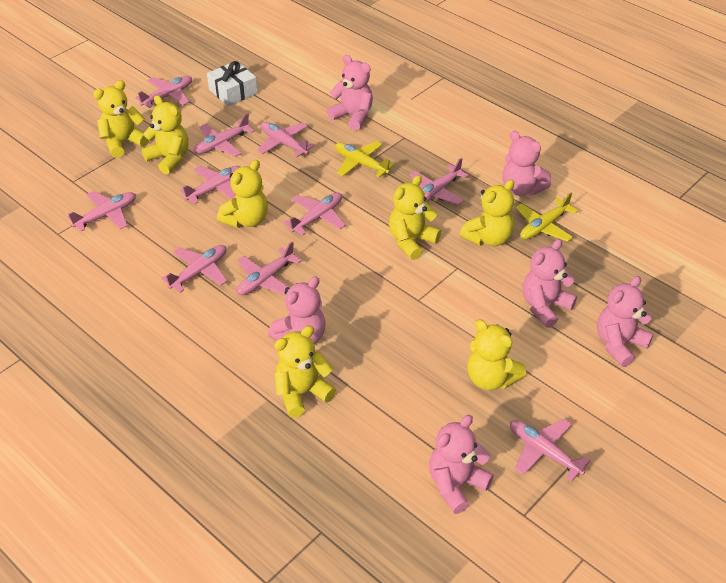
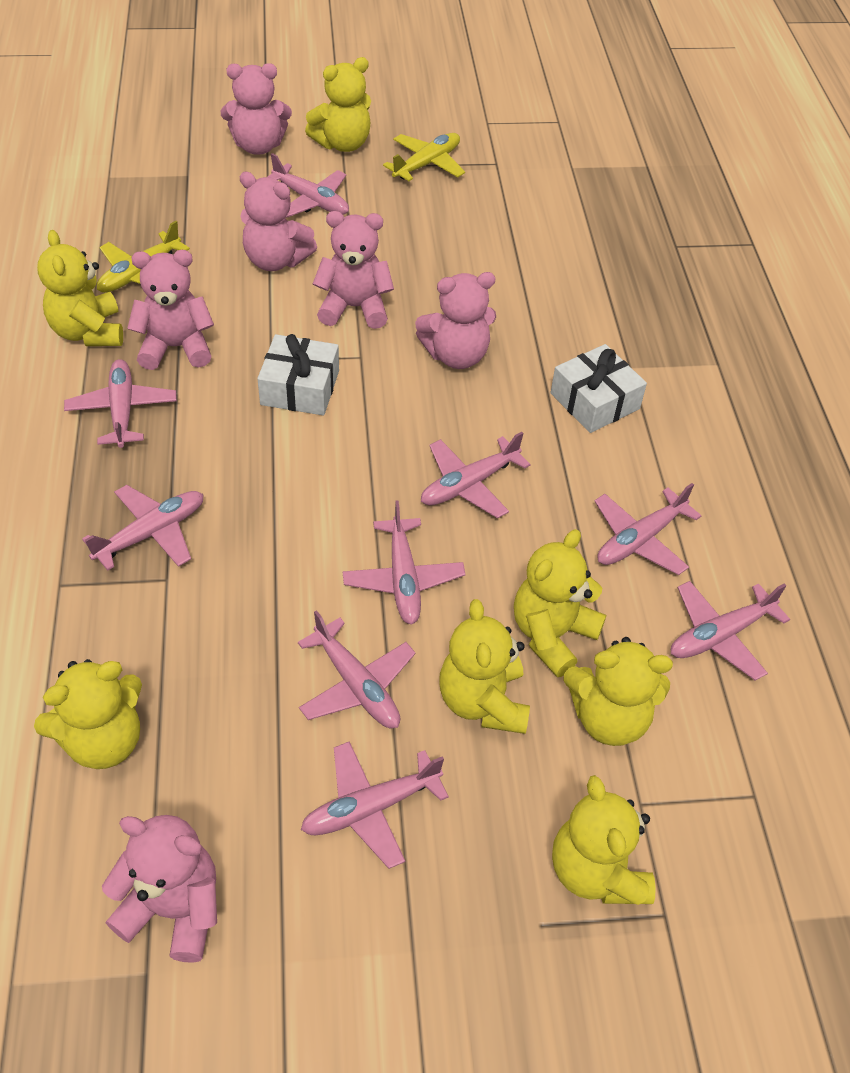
pink plane: [68,191,136,232] [135,76,192,108] [161,245,227,293] [180,166,241,204] [194,113,255,157] [237,241,301,295] [257,122,315,157] [283,192,346,235] [410,158,469,205] [510,419,591,482] = 10 -> [64,359,177,448] [82,485,204,571] [267,153,349,218] [298,610,416,728] [301,741,449,869] [343,501,465,625] [421,432,531,519] [595,483,701,575] [671,581,790,681] = 9
white gift: [207,61,258,106] = 1 -> [257,334,339,415] [551,344,647,433] = 2

